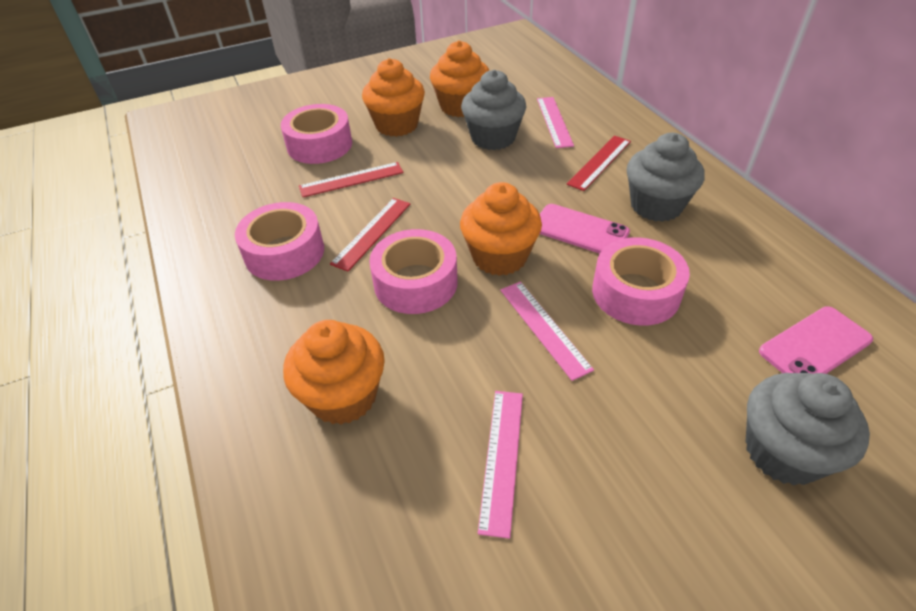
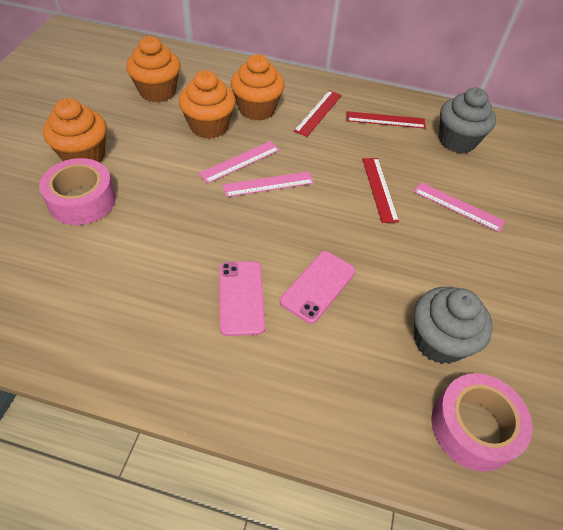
grey cupcake: [461,70,526,150] [627,133,705,222] [745,373,870,485] = 3 -> [414,287,493,364] [439,88,496,153] = 2
pink tape: [235,202,324,281] [281,104,352,164] [369,229,458,314] [592,237,690,326] = 4 -> [39,158,116,225] [431,373,532,472] = 2

